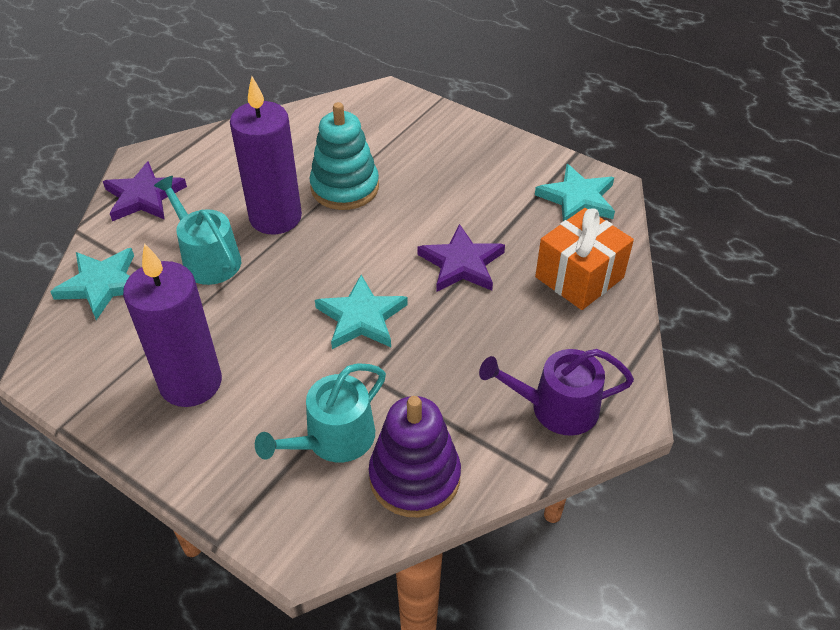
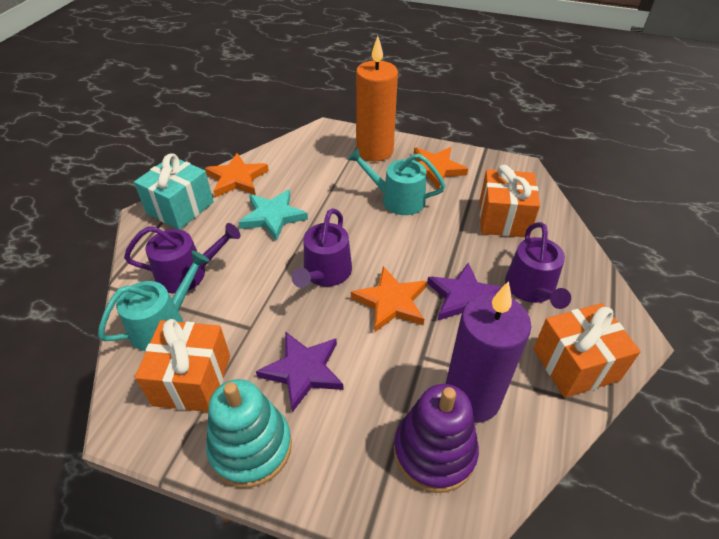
orange candle: none = 0 -> [356,36,398,161] = 1
orange gift: [535,208,634,310] = 1 -> [135,319,230,412] [479,165,540,237] [533,303,641,398] = 3
orange star: none = 0 -> [205,153,269,197] [351,266,427,333] [414,147,468,189] = 3
purple candle: [123,243,222,407] [230,76,302,234] = 2 -> [446,281,531,423] = 1
purple watering can: [479,349,634,436] = 1 -> [124,223,241,293] [291,208,352,288] [505,222,571,309] = 3
turquoise gift: none = 0 -> [134,153,214,230] = 1
turquoise star: [50,248,134,320] [315,275,408,349] [535,164,615,221] = 3 -> [238,189,308,241] = 1

